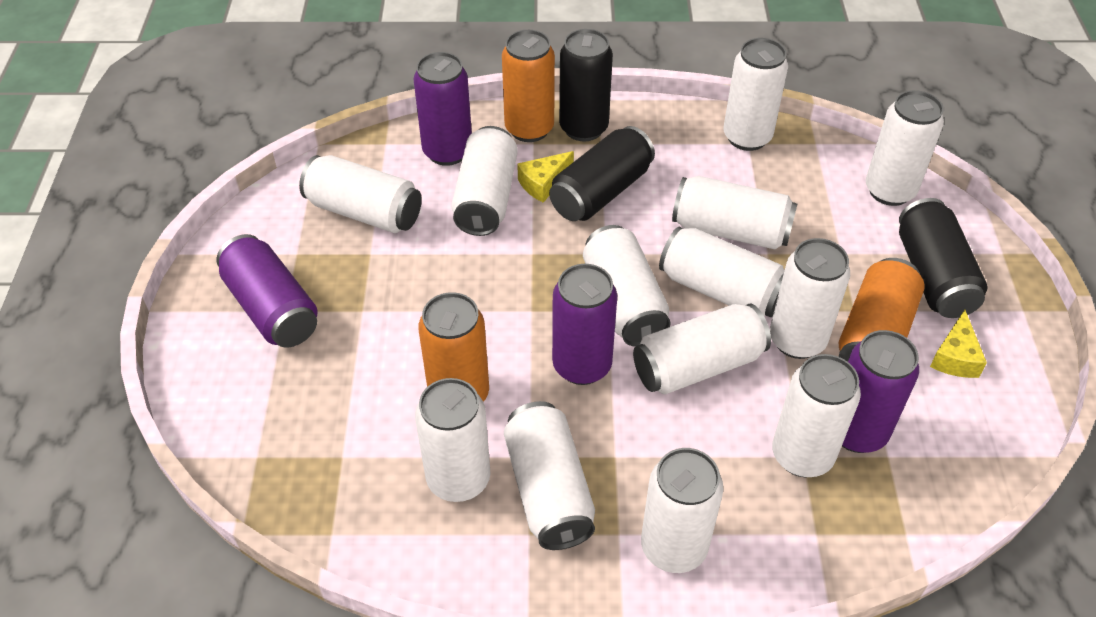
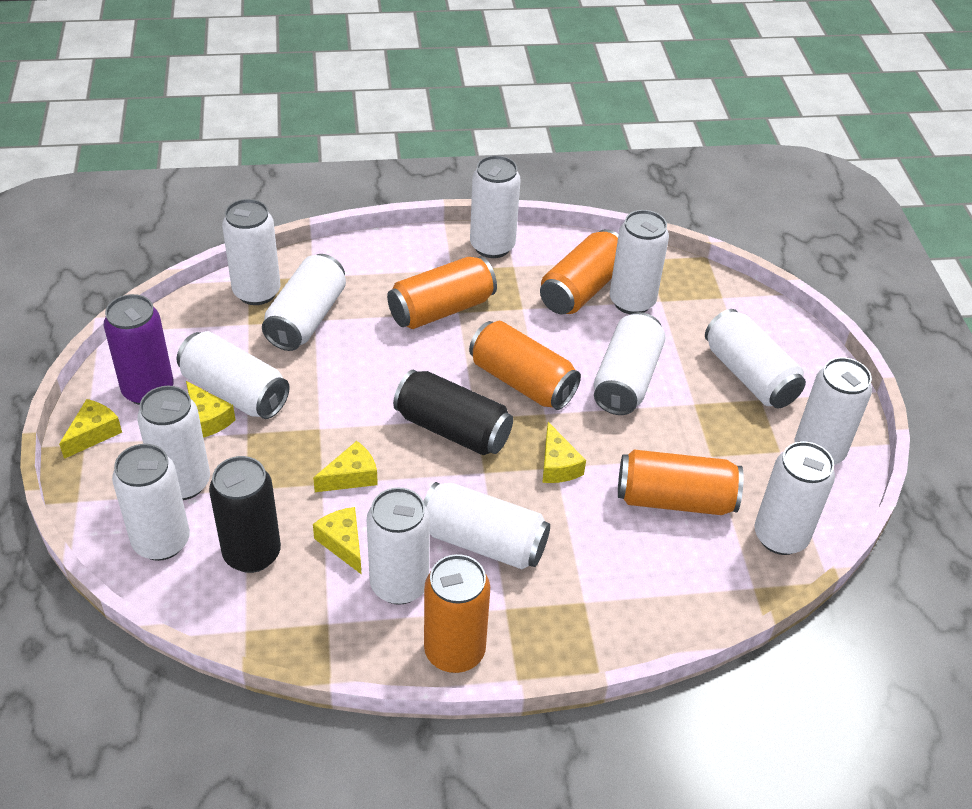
black can: [549,126,655,221] [559,29,613,141] [899,198,988,318] = 3 -> [209,456,281,573] [393,370,513,455] = 2
orange can: [418,292,489,402] [502,30,555,142] [839,258,925,362] = 3 -> [387,256,497,329] [424,554,490,673] [469,321,581,410] [540,229,619,315] [618,450,744,515] = 5
purple can: [216,234,317,347] [413,52,472,166] [552,264,617,385] [842,330,919,453] = 4 -> [103,294,174,405] = 1
yellow cheese: [517,151,574,203] [930,310,987,378] = 2 -> [59,399,122,459] [186,381,235,438] [313,441,378,492] [313,507,362,575] [542,422,586,483] = 5

